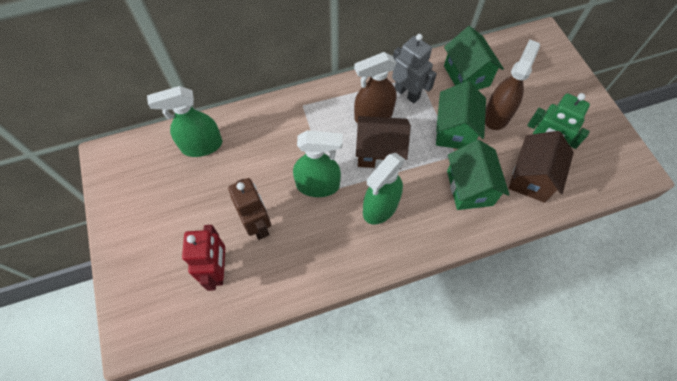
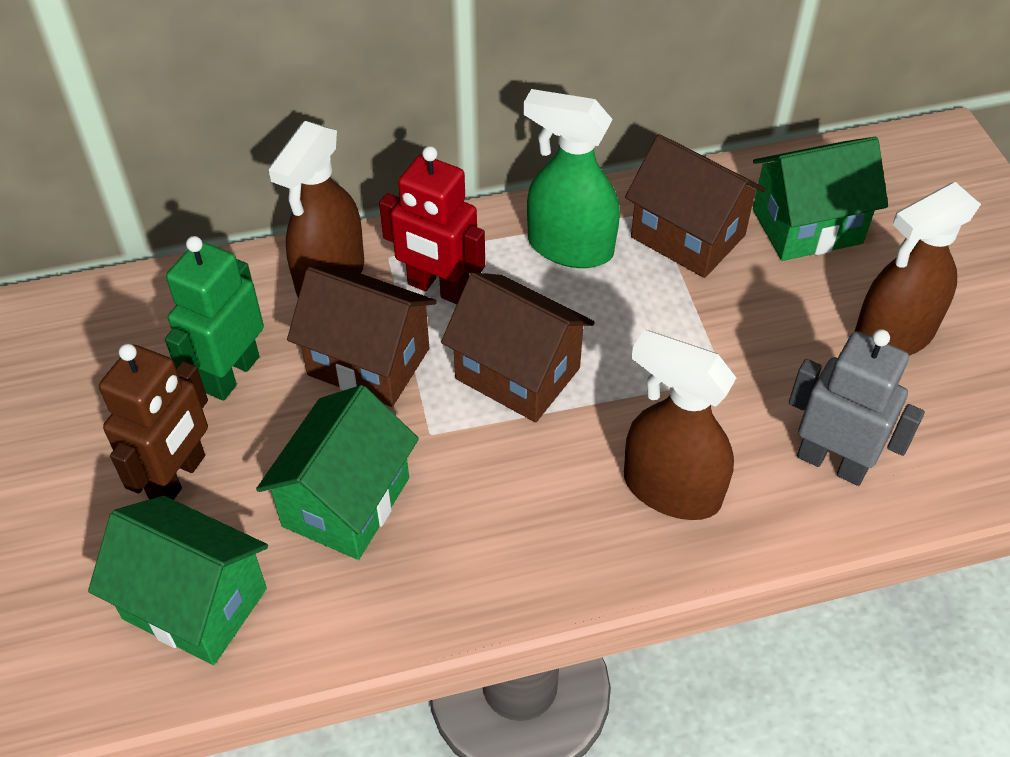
brown house: [356,116,411,169] [508,131,574,203] = 2 -> [287,266,437,407] [441,272,595,422] [625,134,766,278] = 3
brown spray bottle: [354,52,397,123] [485,40,540,130] = 2 -> [268,121,364,297] [624,330,736,520] [854,182,981,356] = 3
green spray bottle: [147,86,222,157] [293,130,343,197] [363,153,405,225] = 3 -> [523,89,620,268] = 1

